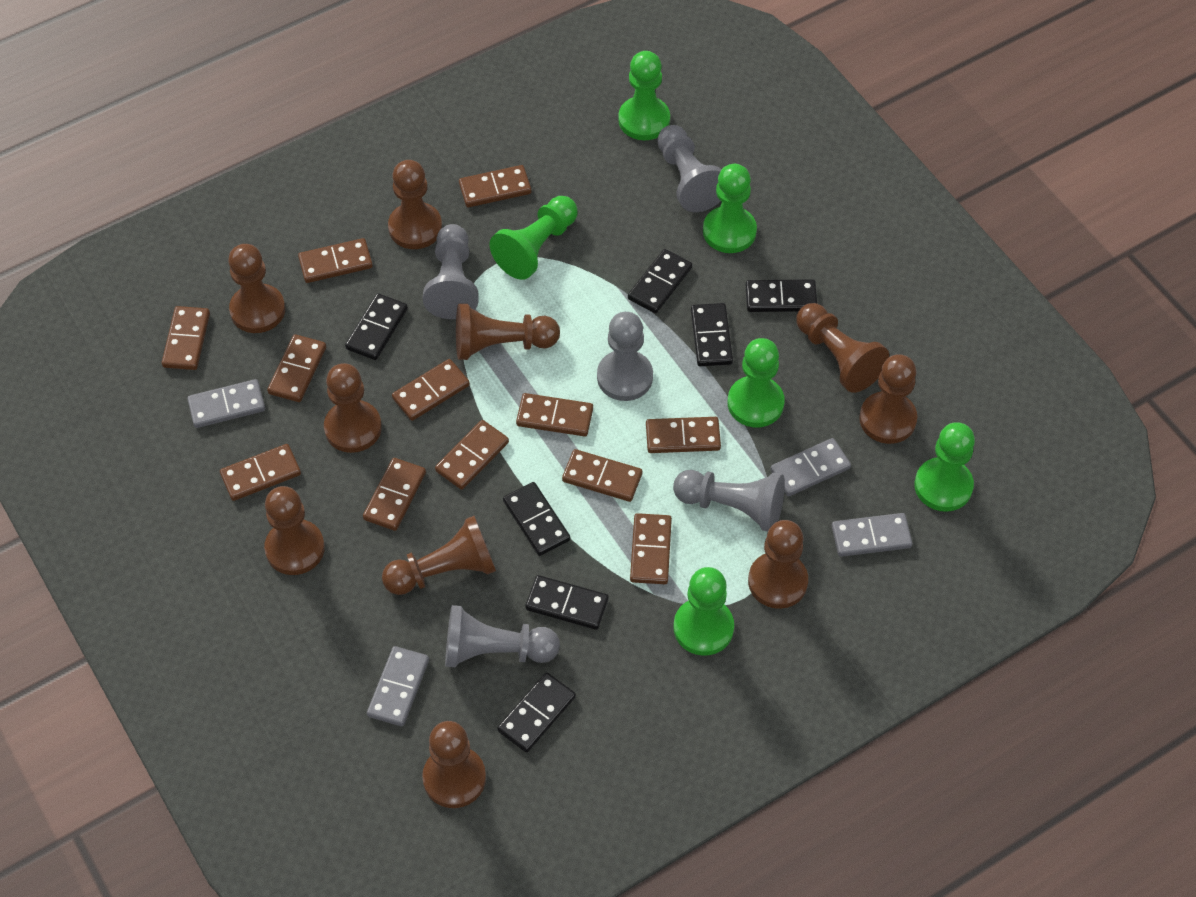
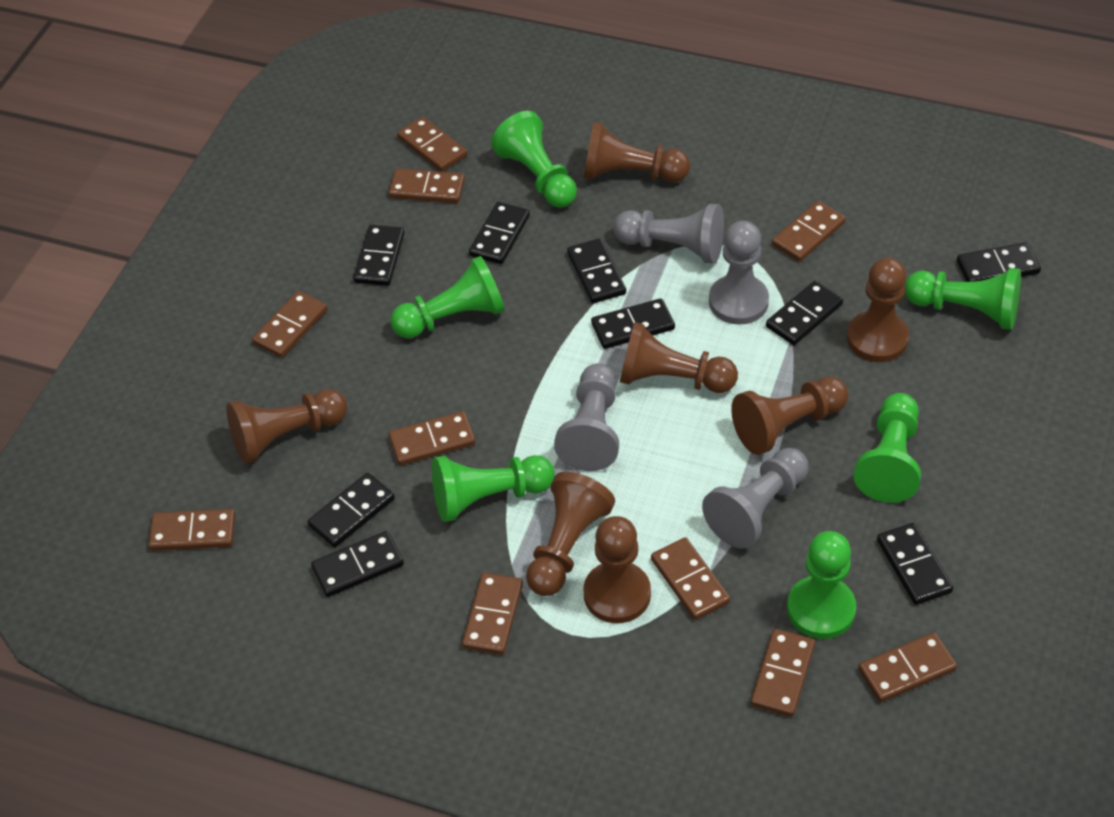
black domino: [345,293,408,360] [497,672,576,752] [503,482,570,556] [525,575,609,630] [628,249,692,313] [691,303,733,366] [746,279,817,312] = 7 -> [308,473,395,547] [311,531,404,597] [353,225,405,286] [469,202,530,264] [567,239,626,303] [591,298,675,349] [766,281,843,345] [877,523,953,605] [957,242,1041,282] = 9
brown domino: [161,306,210,370] [220,444,301,501] [267,334,326,402] [298,238,373,283] [363,458,426,531] [392,359,470,421] [435,420,509,490] [459,165,531,207] [516,393,593,436] [562,449,642,502] [630,513,672,584] [646,417,721,453] = 12 -> [148,509,235,551] [252,291,327,358] [388,411,475,465] [389,168,465,203] [397,117,467,172] [462,572,523,655] [651,537,730,620] [750,629,815,717] [772,201,846,262] [858,632,957,702] = 10
brown pawn: [228,244,285,333] [264,486,325,575] [324,363,382,453] [382,516,496,595] [388,160,442,249] [422,721,486,808] [456,304,560,360] [748,520,808,609] [796,303,889,393] [859,354,917,444] = 10 -> [226,389,347,464] [526,472,615,596] [583,122,690,182] [583,516,651,623] [620,322,738,393] [731,377,848,455] [847,257,909,362] = 7
grey domino: [187,379,265,428] [367,646,429,726] [770,438,851,496] [832,513,912,557] = 4 -> none = 0
grey pawn: [423,224,479,319] [445,605,560,667] [597,312,653,401] [657,125,722,212] [673,470,785,532] = 5 -> [554,363,619,471] [613,204,724,264] [702,448,808,548] [709,221,769,325] = 4

